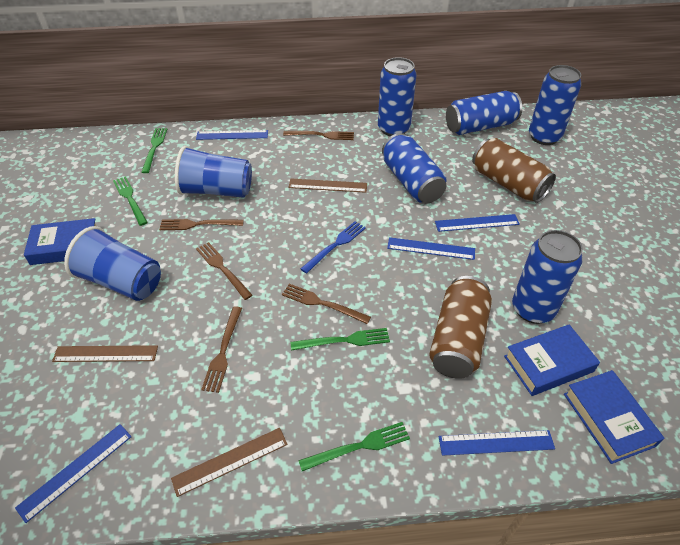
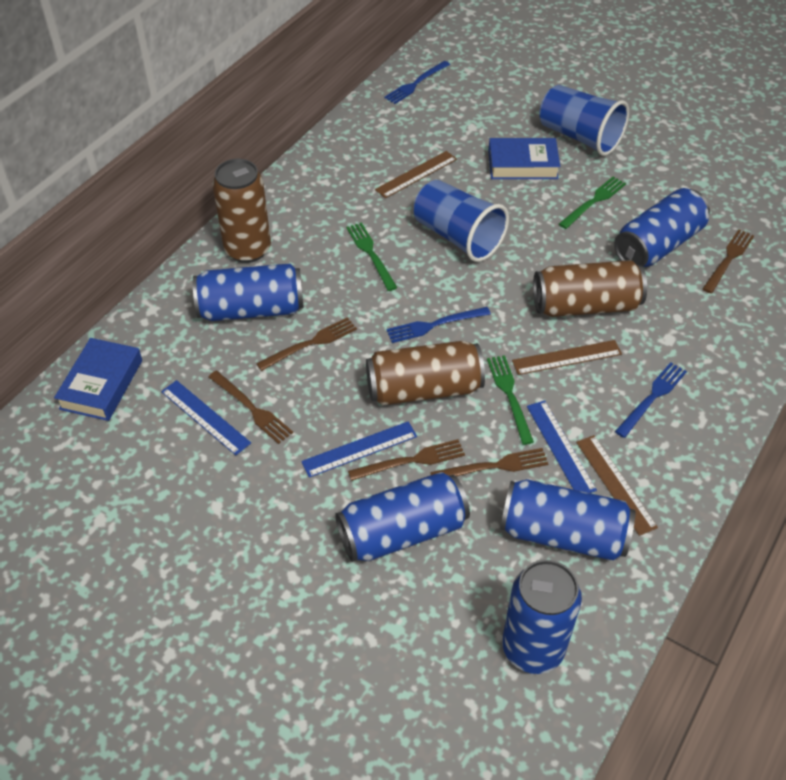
blue book: [24,218,96,265] [504,324,600,396] [564,370,665,464] = 3 -> [54,338,142,421] [488,138,560,179] = 2
blue fork: [300,221,366,274] = 1 -> [384,61,450,104] [386,307,491,343] [615,362,687,438] = 3
blue ruler: [15,424,132,523] [196,130,268,140] [387,237,475,260] [435,214,520,232] [439,430,555,456] = 5 -> [161,380,251,455] [301,421,417,478] [527,400,597,493] = 3
brown can: [429,276,492,379] [472,138,556,203] = 2 -> [212,159,271,263] [366,341,485,405] [533,260,647,317] = 3
green fork: [113,176,148,226] [142,128,167,173] [291,328,390,351] [298,422,410,471] = 4 -> [346,223,398,291] [487,355,534,445] [559,176,626,229] = 3

